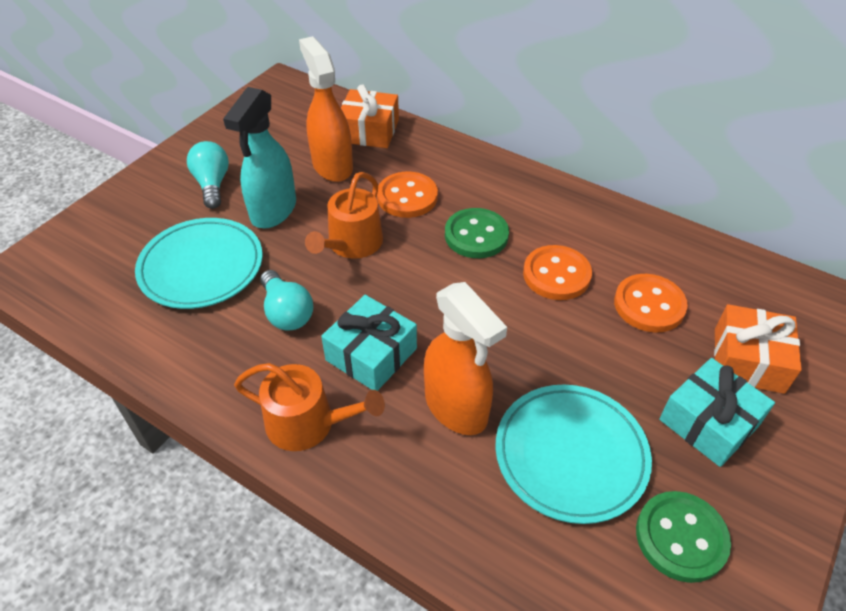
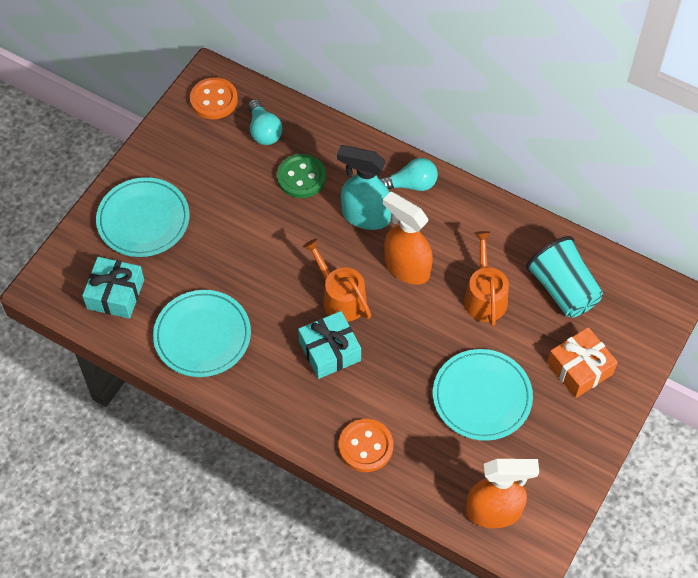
green button: [445,208,509,258] [636,491,731,583] = 2 -> [277,154,326,198] = 1
orange button: [377,172,438,218] [523,245,592,300] [614,274,688,333] = 3 -> [190,77,238,119] [339,419,393,472] = 2
orange gift: [341,84,399,148] [714,304,802,394] = 2 -> [547,327,618,398] = 1
turquoise cup: none = 0 -> [526,236,603,318] = 1
turquoise plate: [135,218,263,309] [495,385,652,524] = 2 -> [96,177,189,257] [153,290,251,377] [433,349,533,441] = 3

